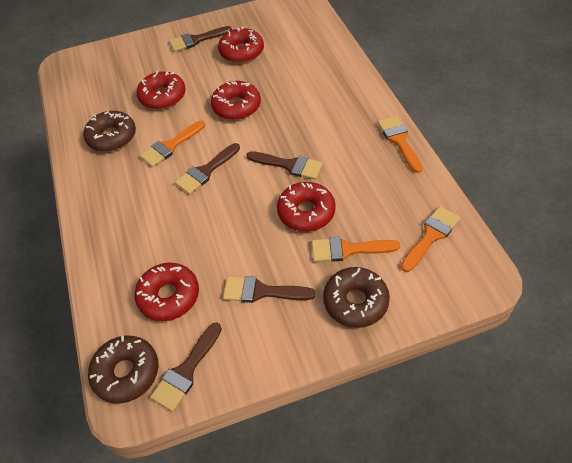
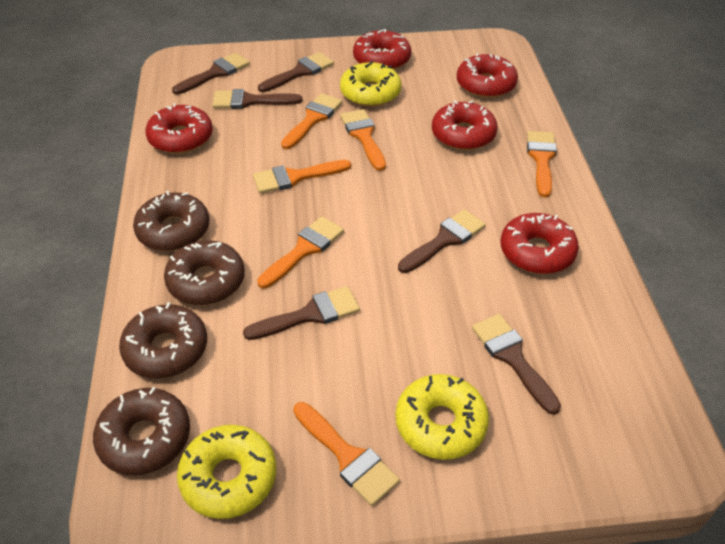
brown brush: [150,322,222,411] [169,26,232,52] [175,143,240,194] [223,276,315,303] [246,151,323,180] = 5 -> [172,52,250,94] [212,89,302,109] [243,286,360,340] [258,52,334,92] [398,209,486,273] [472,314,561,415] = 6
brown donut: [83,111,136,152] [88,336,159,404] [323,267,390,328] = 3 -> [93,387,190,475] [119,302,207,379] [133,191,210,251] [164,240,245,305] = 4
orange brush: [140,121,205,167] [312,237,400,262] [377,116,423,173] [401,206,460,272] = 4 -> [253,160,351,194] [257,216,344,288] [281,93,342,149] [293,402,400,506] [340,109,386,171] [527,131,557,198] = 6
yellow donut: none = 0 -> [177,425,276,519] [340,61,401,107] [395,374,489,460] = 3

